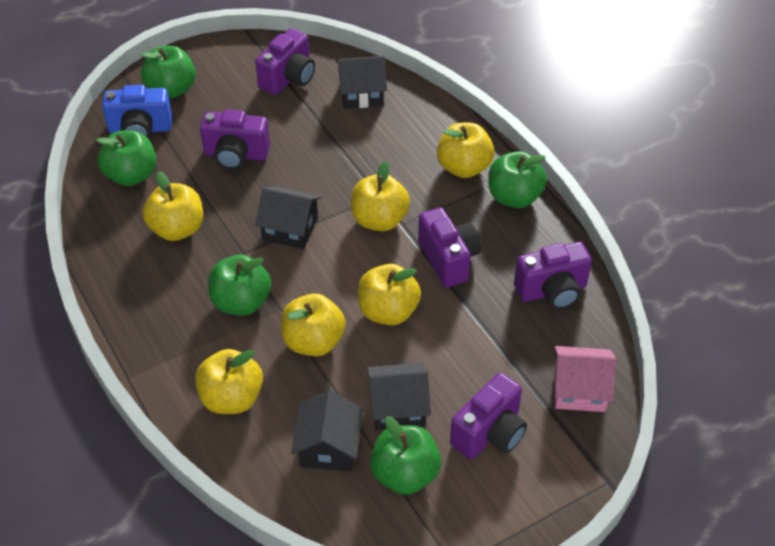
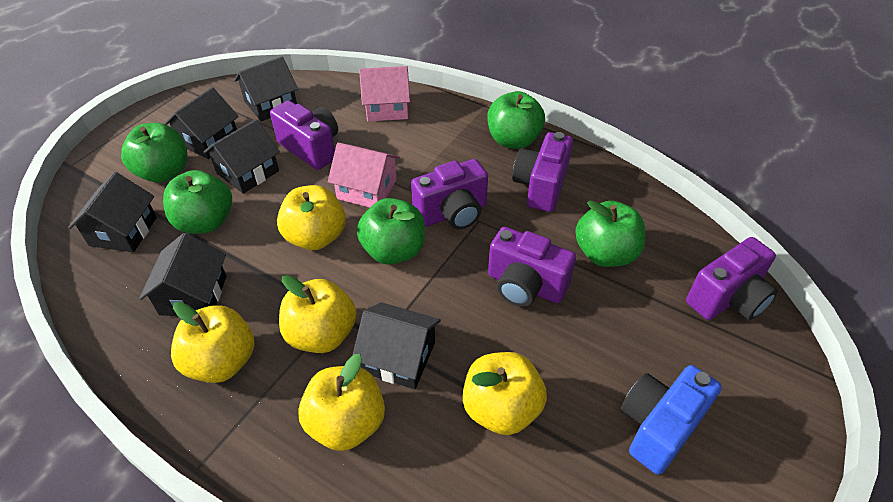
black house: [255,186,322,249] [291,390,363,471] [336,56,387,109] [367,363,431,431] = 4 -> [68,172,157,252] [139,233,226,316] [164,87,239,159] [203,119,280,194] [234,56,298,121] [352,302,441,389] = 6
pink house: [554,346,616,412] = 1 -> [328,142,400,208] [359,66,410,122] = 2
yellow apple: [143,172,203,241] [195,349,263,414] [281,294,346,356] [351,161,410,231] [358,264,421,325] [437,123,494,178] = 6 -> [171,302,254,383] [277,185,346,250] [279,275,356,353] [298,354,385,451] [463,352,547,435] = 5

